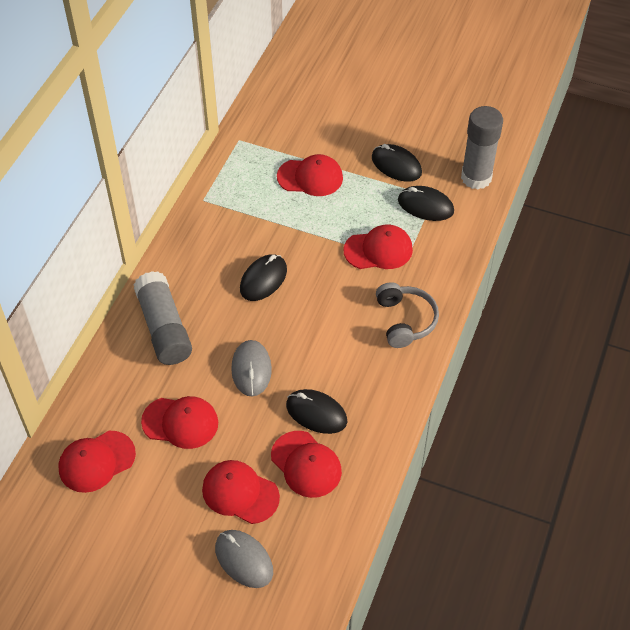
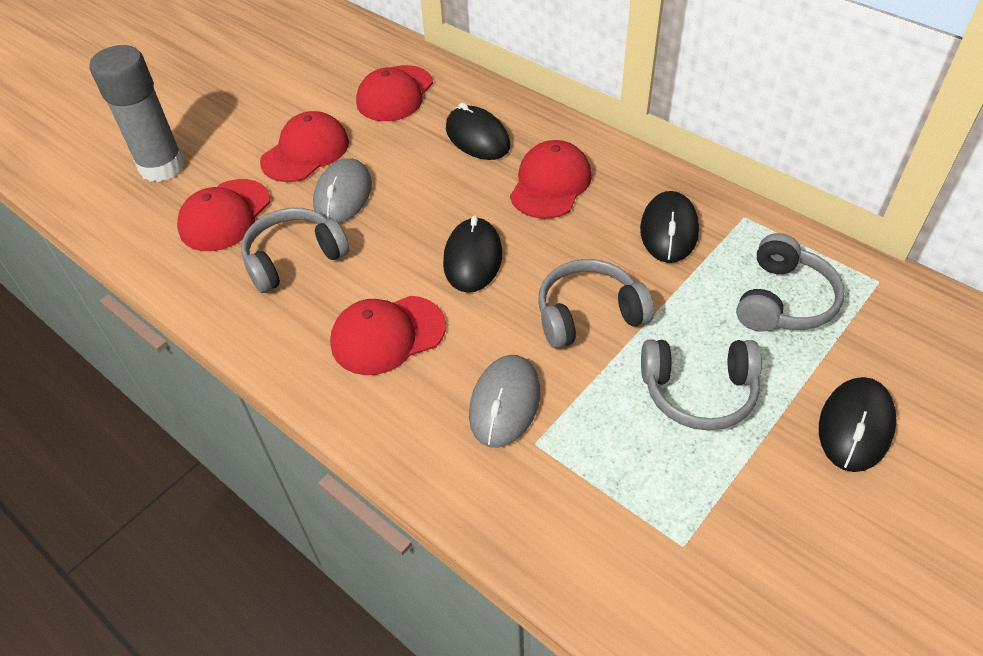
grey glue stick: [133,271,192,365] [461,106,503,189] = 2 -> [89,45,185,182] = 1
grey headphones: [376,282,439,348] = 1 -> [241,208,349,293] [538,259,654,349] [641,340,762,431] [736,233,845,332] = 4
red cap: [58,431,136,493] [141,396,218,449] [202,460,280,524] [271,431,342,498] [277,154,343,196] [344,224,413,269] = 6 -> [177,179,270,251] [260,111,349,182] [330,296,446,375] [356,65,433,121] [510,140,592,219] = 5

